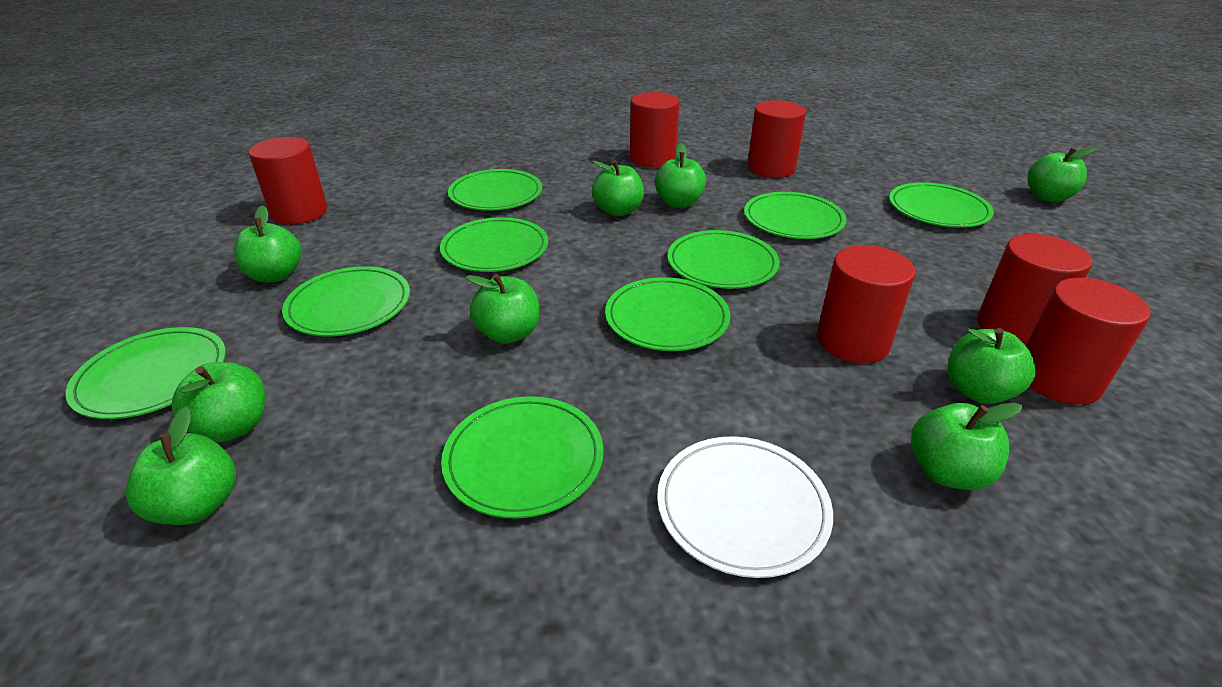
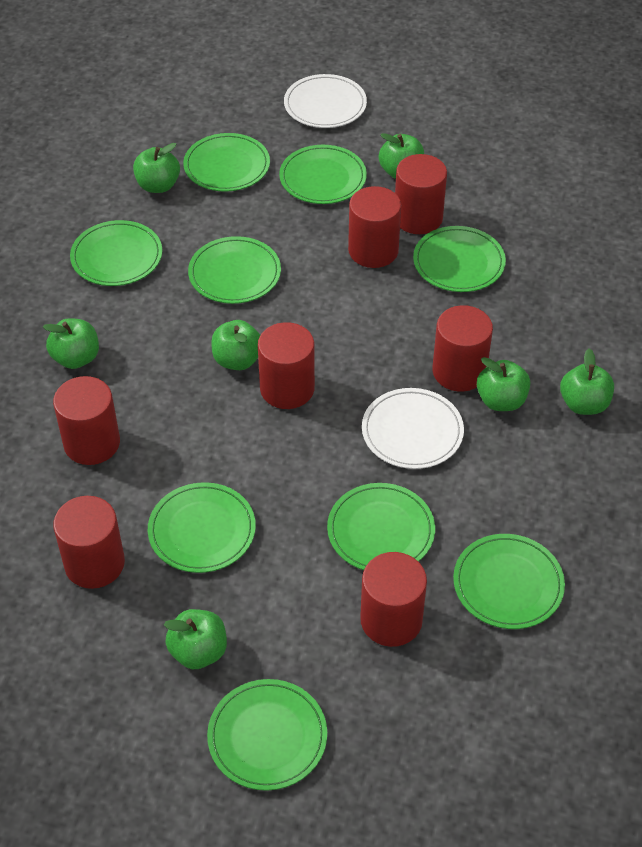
green apple: [126,406,236,525] [172,362,265,442] [234,206,301,283] [466,274,539,344] [592,160,644,216] [655,143,706,208] [911,403,1022,490] [948,328,1036,404] [1028,148,1096,202] = 9 -> [43,318,99,369] [133,143,180,193] [164,609,227,669] [211,320,260,370] [378,133,424,179] [477,357,530,411] [560,348,614,415] = 7
red cylinder: [248,137,327,225] [630,92,679,168] [747,100,806,178] [817,245,915,363] [977,234,1092,346] [1026,278,1151,405] = 6 -> [53,376,120,465] [53,496,125,589] [258,322,315,409] [348,186,401,268] [360,552,427,647] [395,154,447,234] [432,305,493,392] = 7
white plate: [657,436,833,578] = 1 -> [284,74,367,128] [362,388,464,469] = 2

